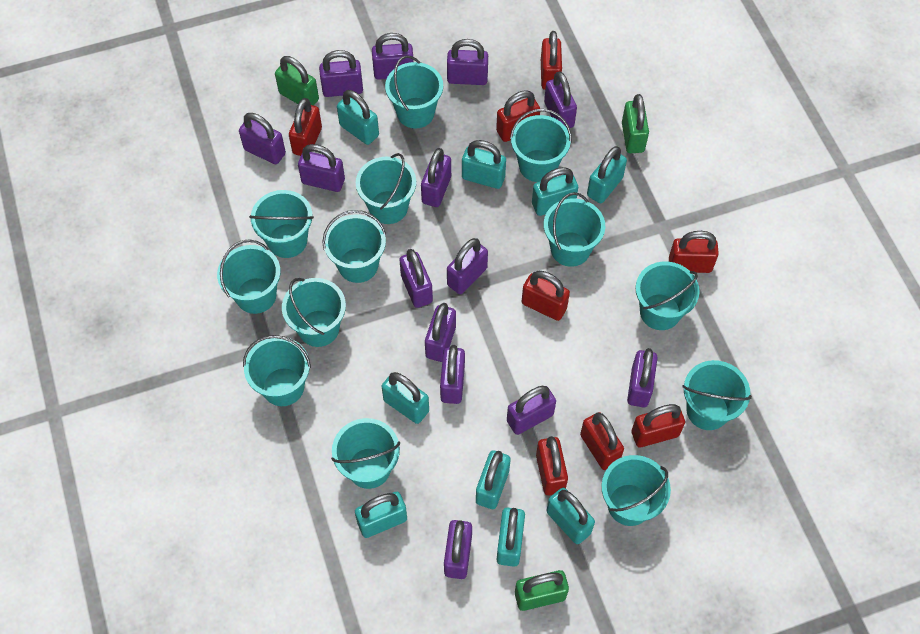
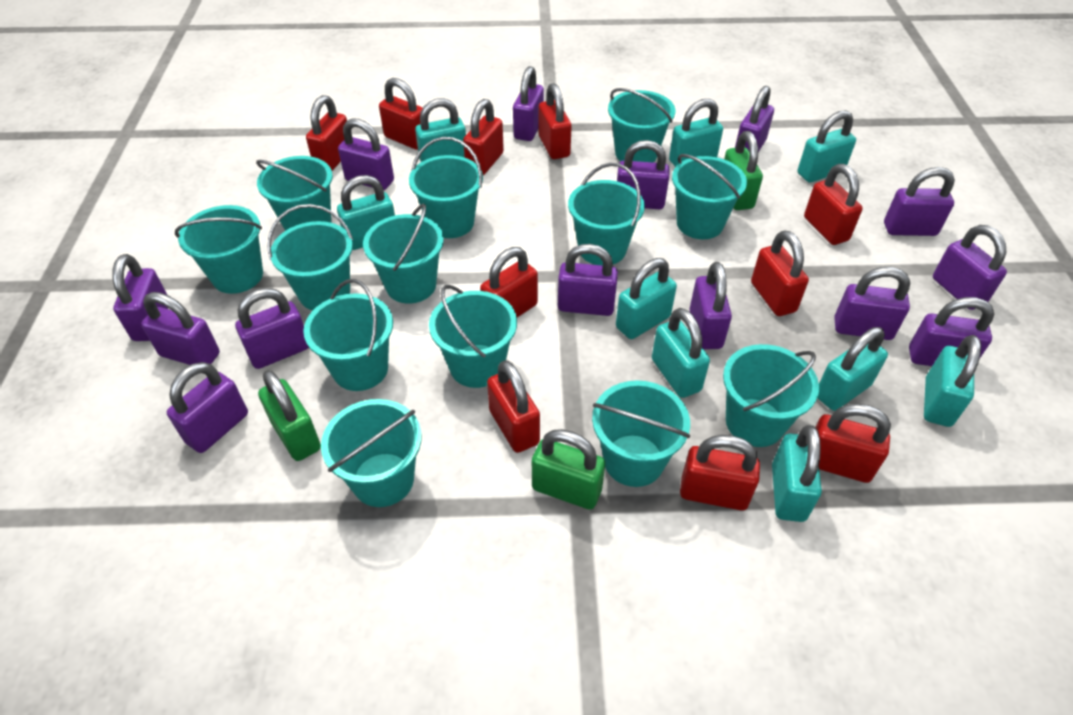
red padlock: [289,98,322,156] [496,90,540,142] [522,271,570,321] [536,436,568,495] [541,31,562,90] [580,412,624,470] [631,404,685,447] [669,231,719,273] = 8 -> [306,95,347,171] [379,78,423,150] [463,99,504,175] [480,247,538,317] [487,360,540,453] [539,83,572,159] [680,435,760,511] [751,230,809,316] [804,164,863,245] [815,404,891,483] = 10

